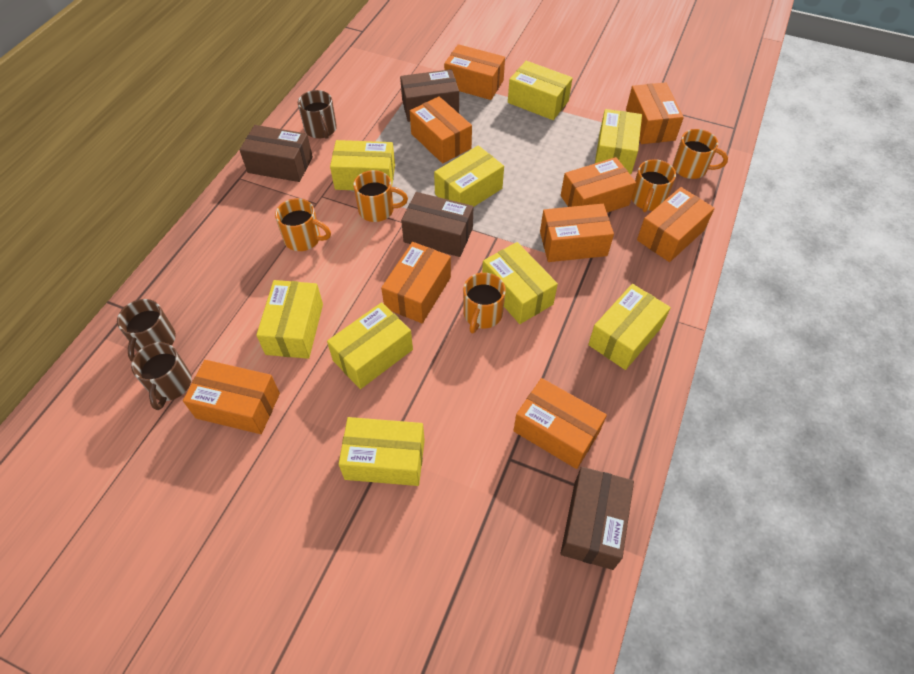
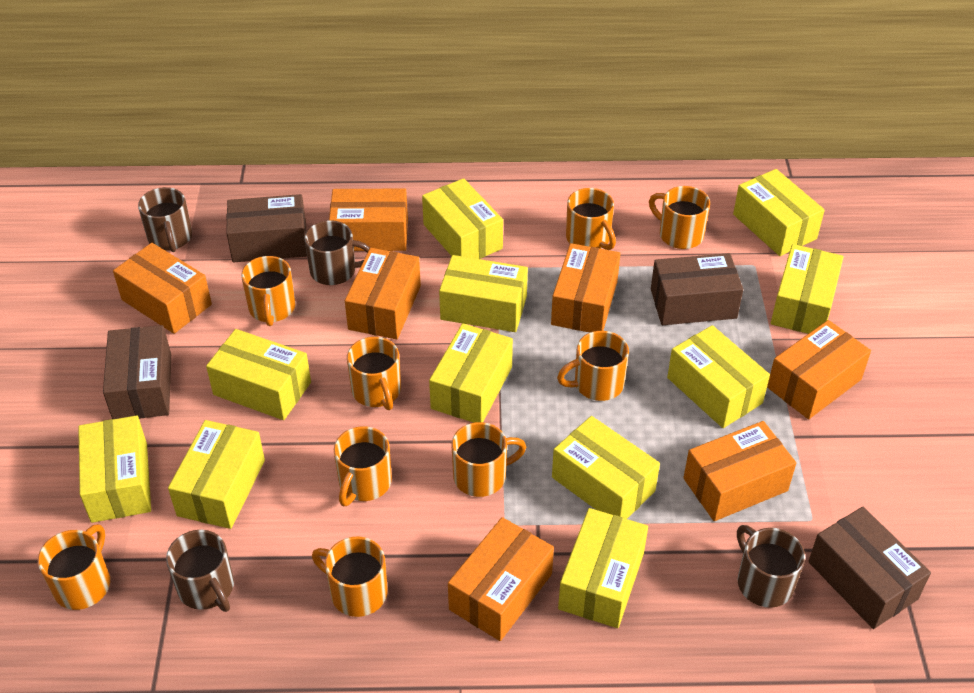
brown mug: [117,299,176,362] [131,342,192,410] [298,90,337,139] = 3 -> [138,187,192,252] [166,530,234,612] [305,220,370,285] [737,525,805,608] = 4
orange box: [183,360,280,434] [381,242,451,323] [410,96,472,163] [444,44,505,100] [513,378,607,469] [540,204,614,262] [561,157,636,212] [626,82,684,144] [637,187,715,262] = 9 -> [113,243,212,334] [329,189,408,251] [345,248,421,339] [448,517,554,641] [551,243,620,332] [683,421,796,521] [767,320,871,419] = 7
orange mug: [275,198,331,251] [353,170,408,222] [463,273,506,334] [631,159,676,212] [673,129,728,179] = 5 -> [38,524,110,610] [241,256,296,326] [312,536,388,617] [334,426,392,506] [347,337,401,410] [452,422,526,497] [557,331,629,401] [566,188,616,250] [649,186,710,249] = 9
yellow box: [256,280,323,359] [327,302,413,389] [330,140,395,190] [339,417,425,486] [434,145,504,207] [482,242,558,324] [508,61,573,120] [588,284,671,370] [595,109,642,174] = 9 -> [78,415,151,523] [168,420,265,529] [206,329,311,420] [422,178,503,259] [429,323,513,423] [439,255,528,332] [552,416,660,519] [558,508,648,628] [667,325,770,428] [733,169,825,256] [771,244,843,334] = 11

